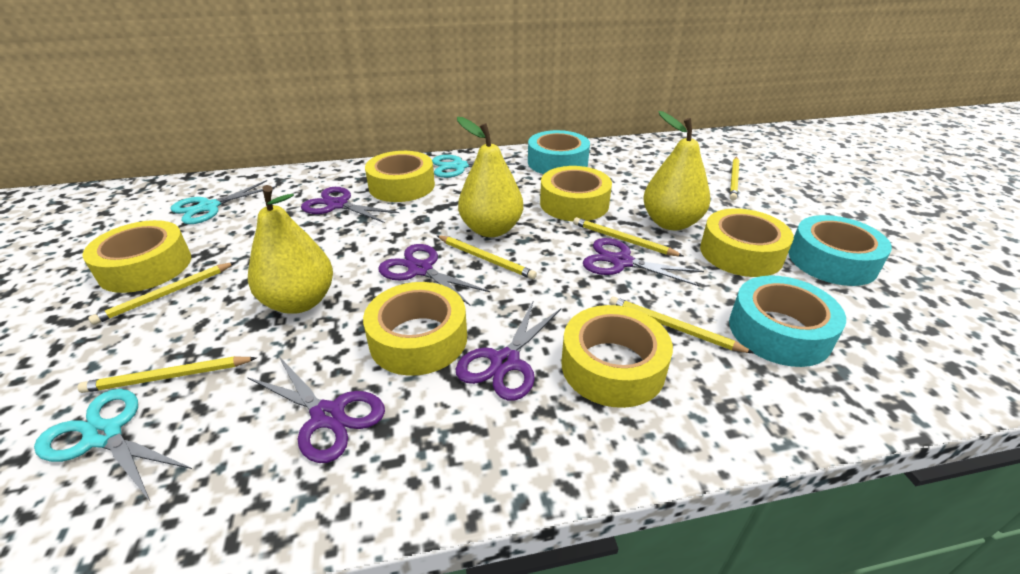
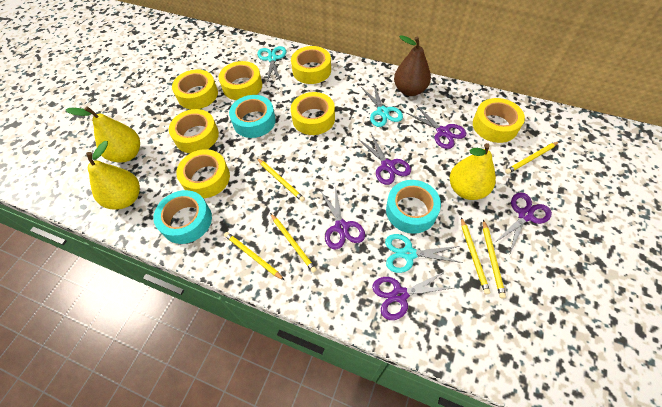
brown pear: none = 0 -> [394,35,431,96] = 1
yellow tape: [82,220,191,293] [363,282,467,376] [365,151,435,202] [540,166,612,221] [562,305,673,408] [700,209,794,277] = 6 -> [169,109,219,153] [172,70,218,109] [176,149,230,198] [219,61,262,100] [291,46,331,84] [291,92,335,135] [473,98,525,143] = 7

